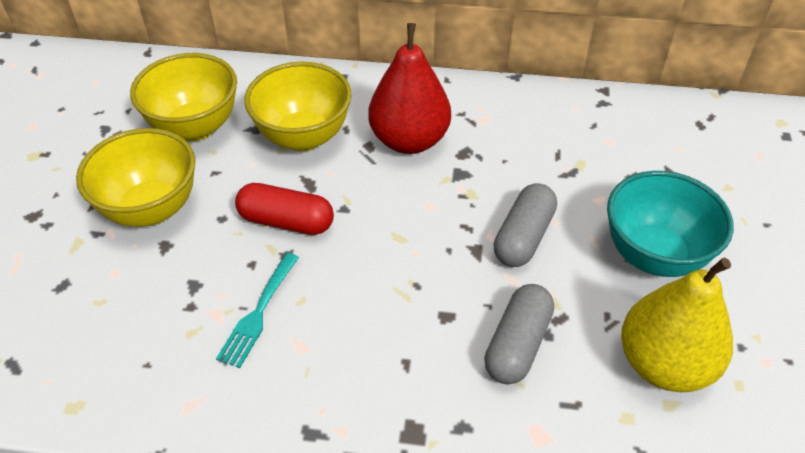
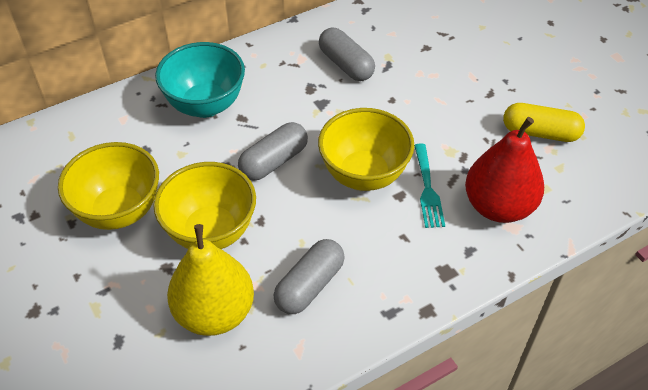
grey capsule: [484,284,554,384] [494,183,557,267] = 2 -> [238,122,308,180] [274,239,345,314] [319,28,375,81] = 3
red capsule: [235,183,334,235] = 1 -> none = 0
yellow capsule: none = 0 -> [503,103,585,142] = 1

